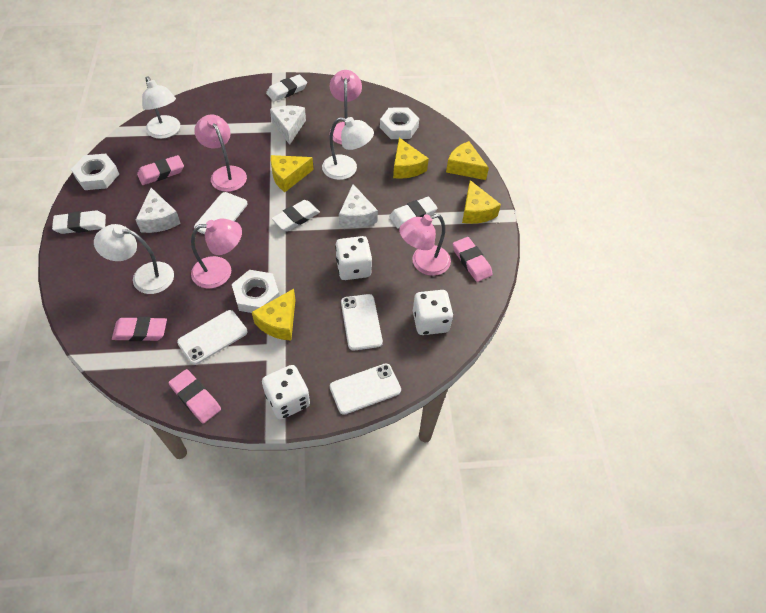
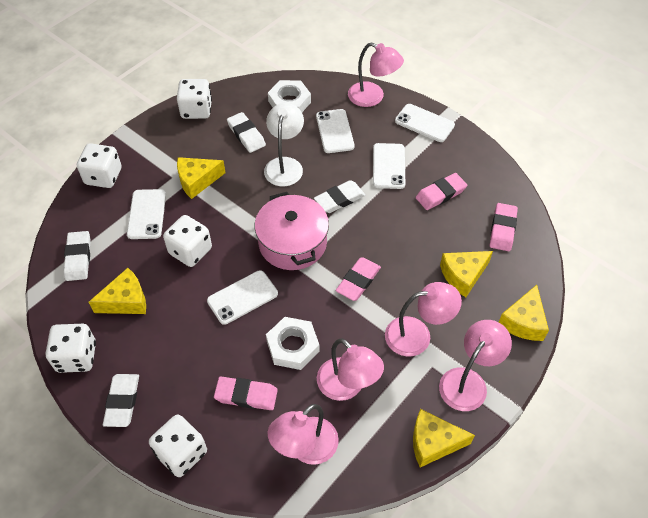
pink lamp: [191,218,242,288] [194,115,247,192] [330,70,362,145] [399,214,451,276] = 4 -> [268,404,339,465] [317,338,384,401] [348,43,404,107] [385,282,462,356] [439,320,512,411] = 5
pink pot: none = 0 -> [255,192,329,270] = 1
white cheese: [136,188,181,233] [270,105,306,145] [339,184,378,228] = 3 -> none = 0
white dice: [262,365,310,419] [335,236,372,280] [413,290,453,335] = 3 -> [46,324,96,373] [77,143,122,188] [149,414,207,477] [163,215,212,267] [177,79,212,119] = 5
white lamp: [94,224,174,294] [142,76,180,139] [322,117,374,180] = 3 -> [264,103,304,186] = 1
white nut: [71,154,119,190] [232,270,280,313] [380,107,419,139] = 3 -> [266,317,320,370] [268,80,311,112] = 2
white phone: [177,310,247,365] [194,192,248,235] [330,363,401,415] [341,294,383,351] = 4 -> [127,189,166,239] [207,270,278,325] [316,109,355,153] [373,143,405,189] [395,104,455,142] = 5

